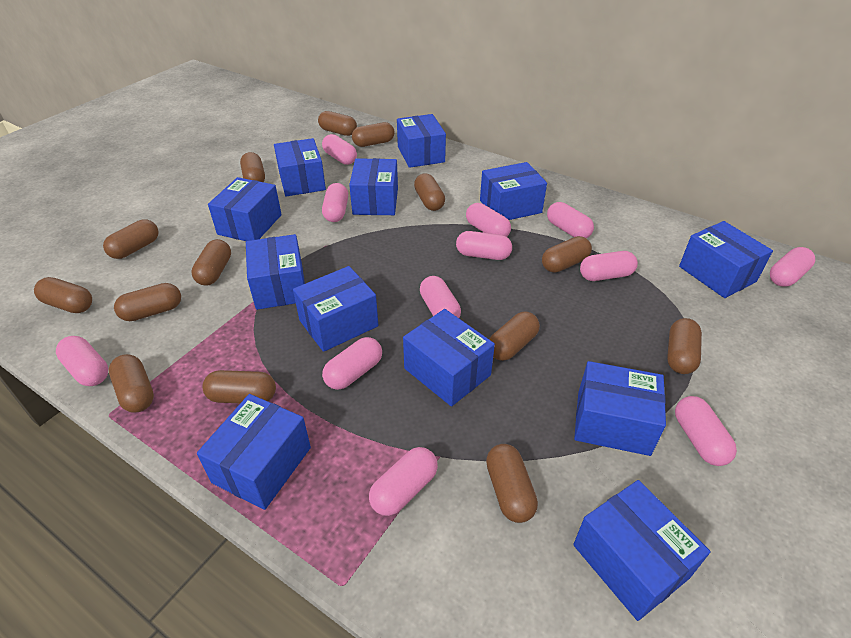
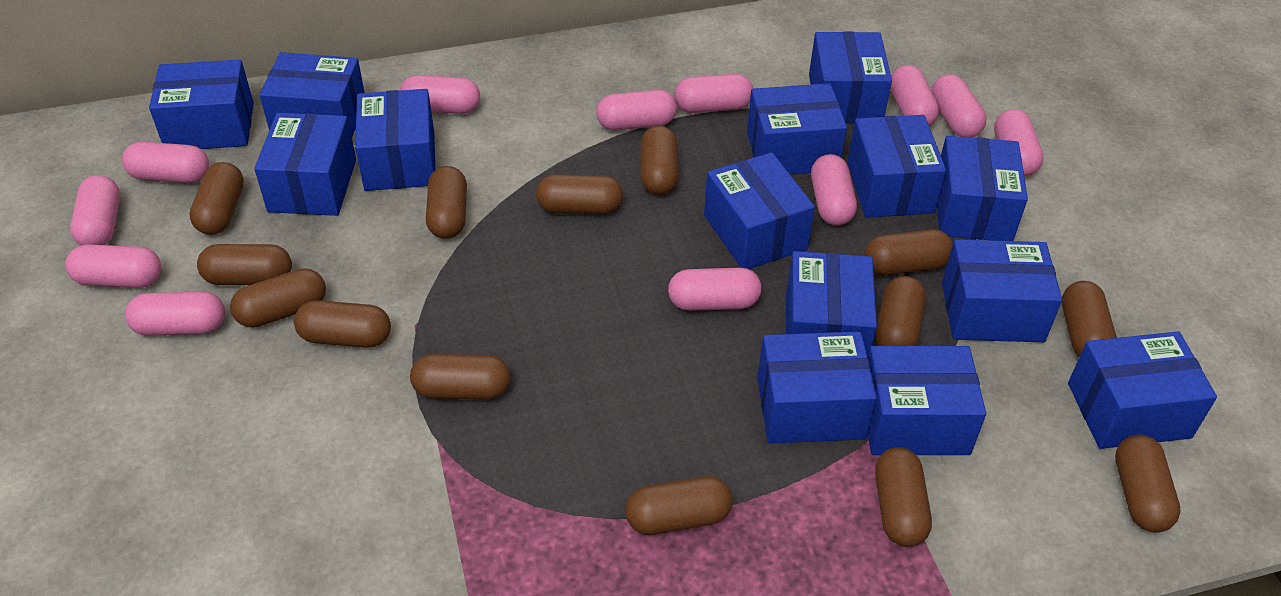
blue box: [197,394,311,510] [208,177,282,241] [246,234,305,310] [274,138,326,197] [293,266,378,352] [349,158,398,215] [397,114,446,168] [403,309,495,406] [480,162,547,220] [573,480,710,621] [574,361,666,456] [679,221,773,298] = 12 -> [149,60,254,149] [254,113,356,216] [259,52,365,137] [355,89,436,191] [704,152,815,269] [747,83,847,174] [757,331,877,443] [786,251,877,357] [809,32,892,124] [847,115,946,218] [868,346,986,455] [937,136,1028,241] [942,239,1062,342] [1068,331,1217,449] = 14

